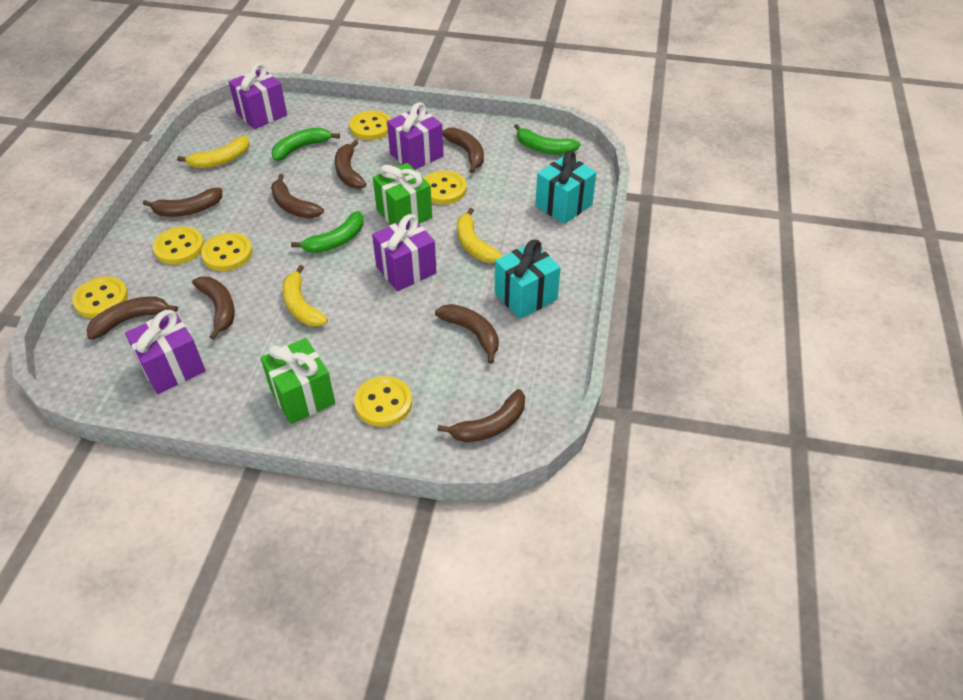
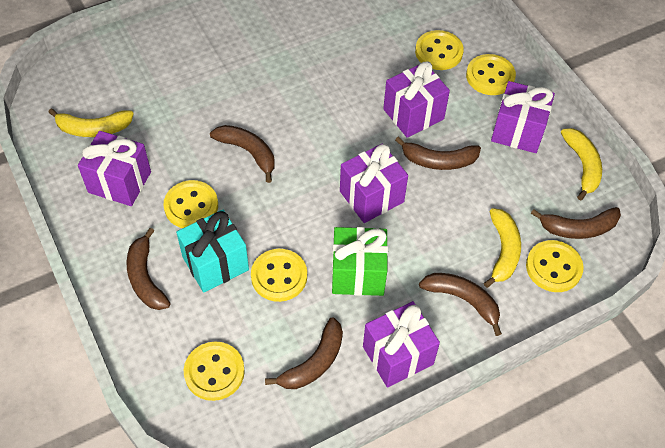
brown banana: [87,296,178,340] [143,188,222,217] [192,276,235,340] [271,174,324,218] [335,140,366,189] [435,304,499,364] [437,389,525,442] [443,128,484,173] = 8 -> [127,228,171,310] [210,125,275,183] [265,317,343,389] [395,137,481,170] [419,273,502,336] [531,207,621,239] = 6
green banana: [272,127,340,161] [291,211,363,253] [514,124,581,154] = 3 -> none = 0
green gift: [261,338,335,424] [373,163,432,225] = 2 -> [332,227,388,296] = 1
purple gift: [125,310,206,394] [229,63,287,129] [372,214,437,291] [387,102,444,170] = 4 -> [78,131,151,206] [340,143,408,223] [363,301,440,388] [383,62,450,138] [491,81,555,153] = 5
turquoise gift: [495,240,561,319] [535,151,596,224] = 2 -> [176,210,249,293] = 1

